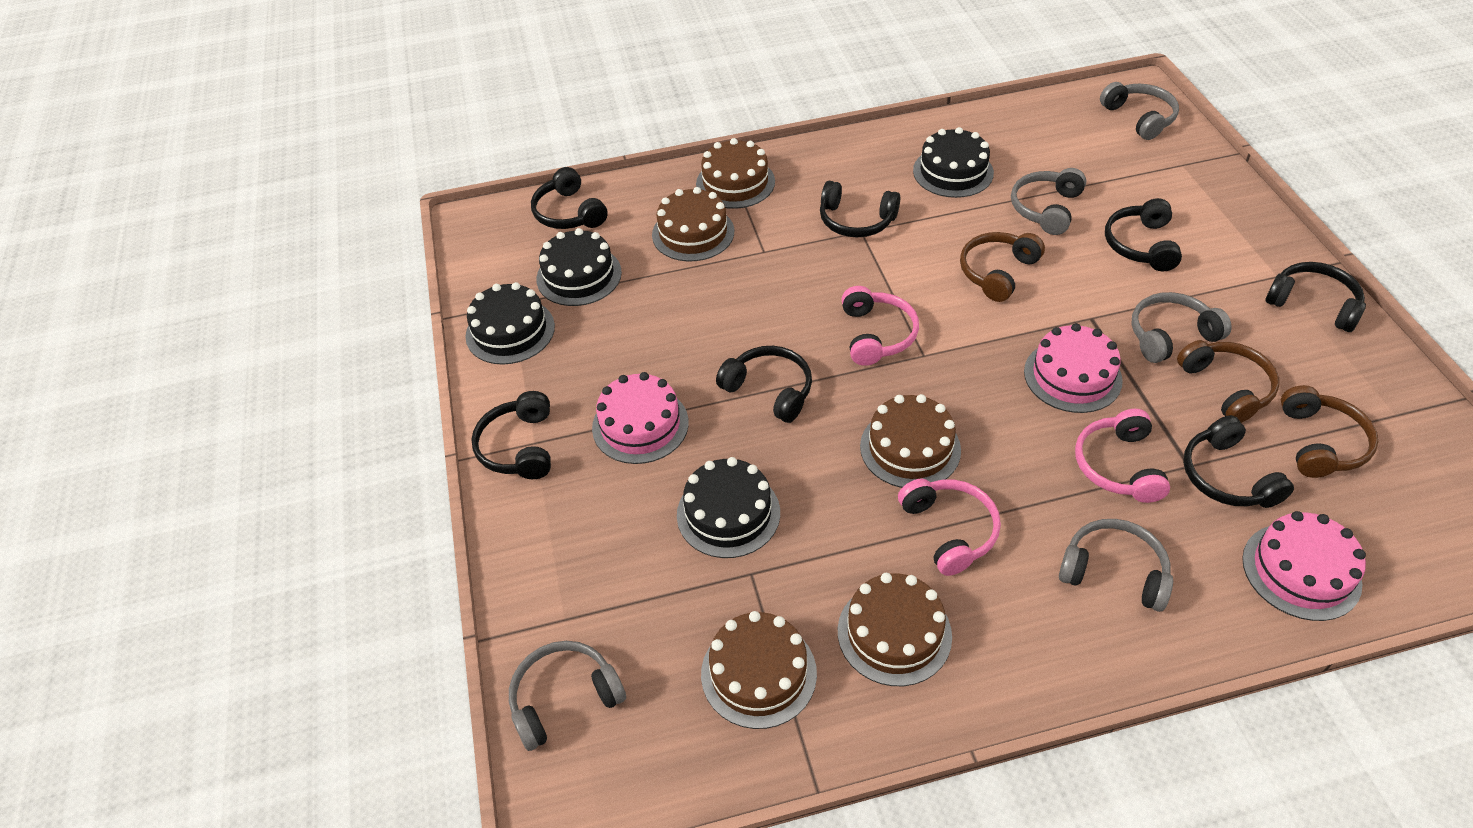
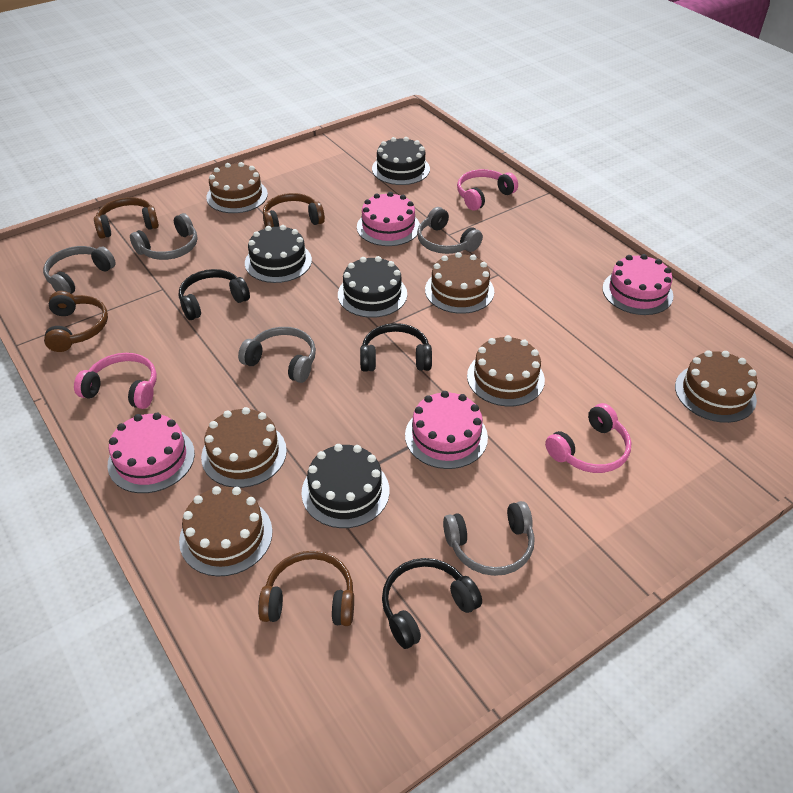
black headphones: [471,391,551,479] [531,167,608,229] [716,346,812,423] [820,181,900,237] [1105,198,1182,271] [1183,415,1294,508] [1265,262,1366,332] = 7 -> [179,269,250,320] [360,323,432,372] [382,558,482,649] = 3
brown cake: [652,187,734,261] [696,138,775,209] [701,611,817,729] [838,573,952,686] [860,394,961,488] = 5 -> [179,486,272,577] [201,407,287,488] [206,162,268,213] [425,252,494,314] [467,335,545,407] [675,350,757,423] = 6
brown headphones: [960,232,1045,302] [1177,340,1279,423] [1281,385,1378,478] = 3 -> [44,291,108,352] [94,197,159,239] [258,551,354,626] [263,193,325,227] = 4
pink cake: [592,372,689,464] [1024,323,1123,413] [1242,511,1366,621] = 3 -> [108,413,195,493] [357,192,420,246] [405,391,488,469] [602,254,673,315] = 4

